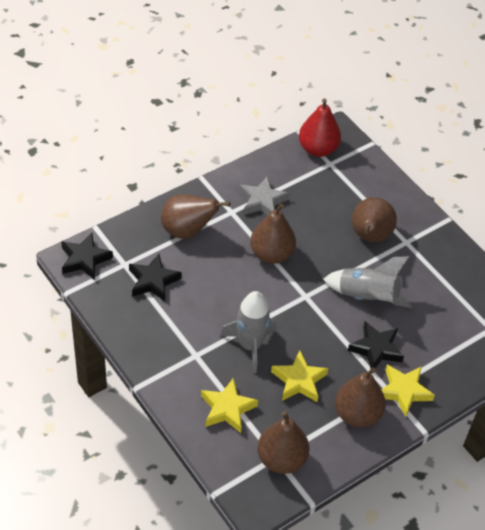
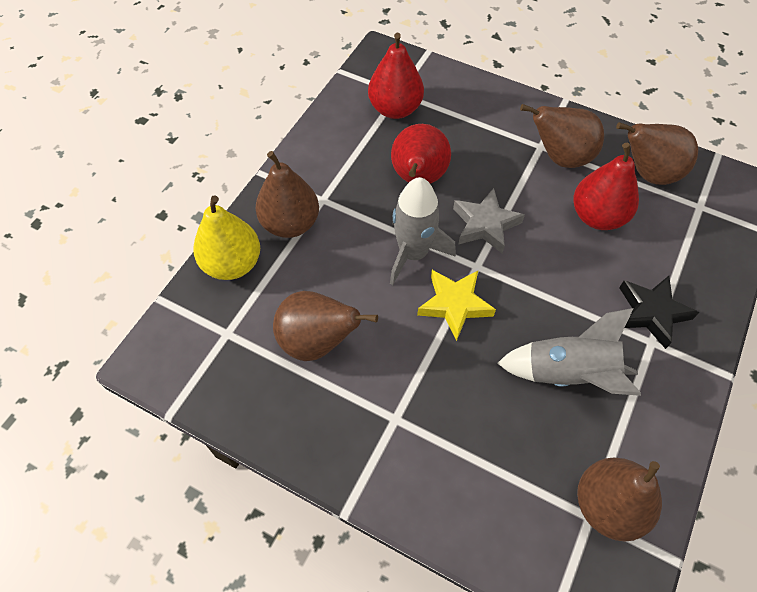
black star: [61,233,113,280] [129,254,182,302] [348,321,404,368] = 3 -> [619,276,700,349] = 1
red pear: [299,99,341,157] = 1 -> [368,33,424,119] [391,124,451,184] [574,143,639,230] = 3
yellow pear: none = 0 -> [193,195,260,280] = 1
yellow star: [201,378,258,433] [271,351,328,402] [381,365,435,417] = 3 -> [417,270,496,341] = 1

